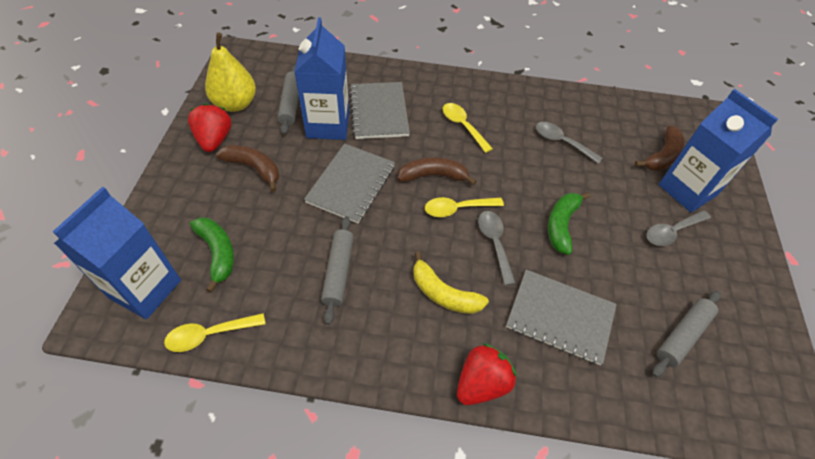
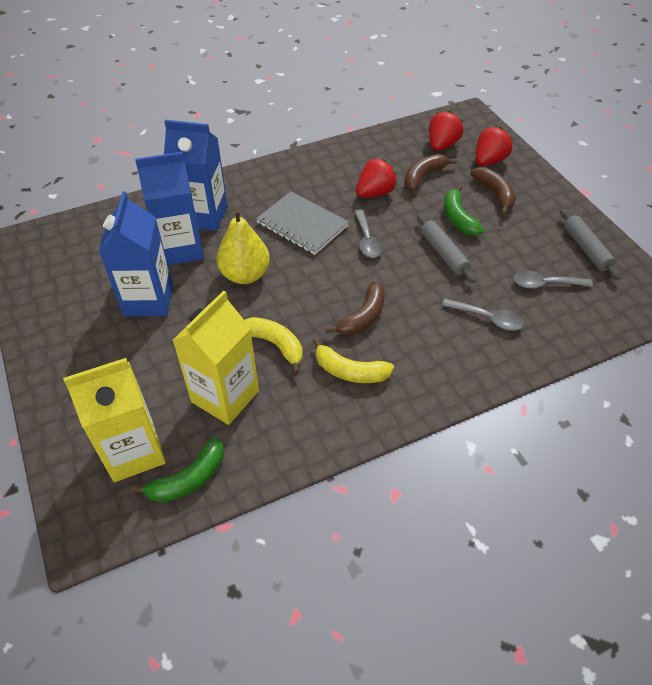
grey notebook: [304,143,395,224] [350,82,410,139] [506,269,617,365] = 3 -> [256,191,349,255] = 1
grey rolling pin: [277,65,299,135] [321,216,354,325] [652,291,721,377] = 3 -> [417,214,476,283] [560,209,621,280] = 2
red strawberry: [188,103,232,152] [457,343,517,405] = 2 -> [356,158,397,198] [429,111,464,151] [476,127,513,166] = 3
yellow banana: [413,251,489,314] = 1 -> [245,317,303,374] [313,338,394,383] = 2
yellow carton: none = 0 -> [63,358,166,482] [172,291,259,425] = 2
yellow spoon: [164,313,265,352] [425,197,504,217] [443,103,493,153] = 3 -> none = 0

